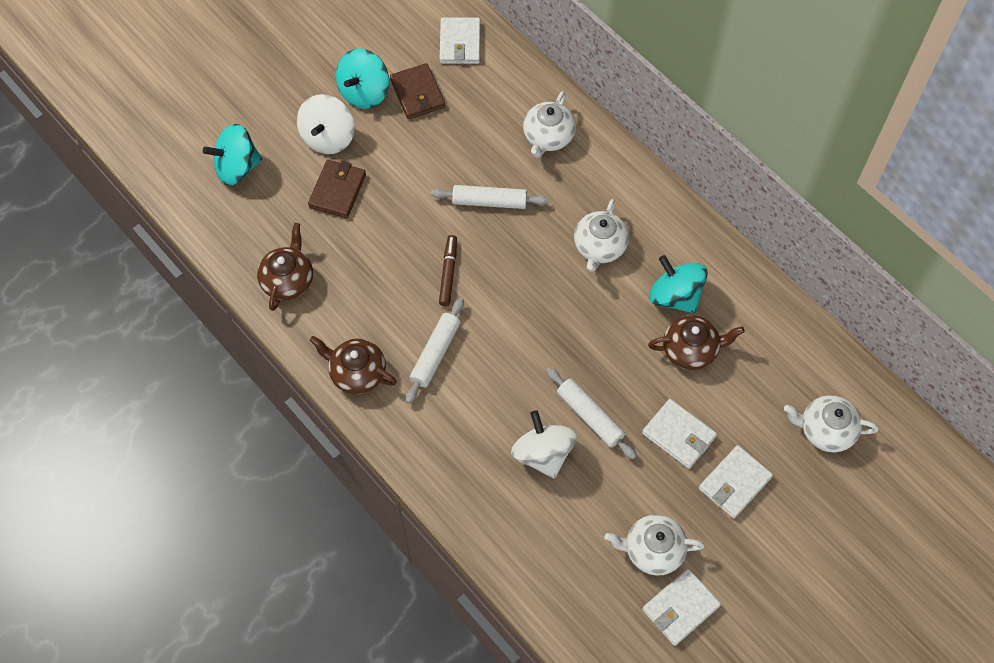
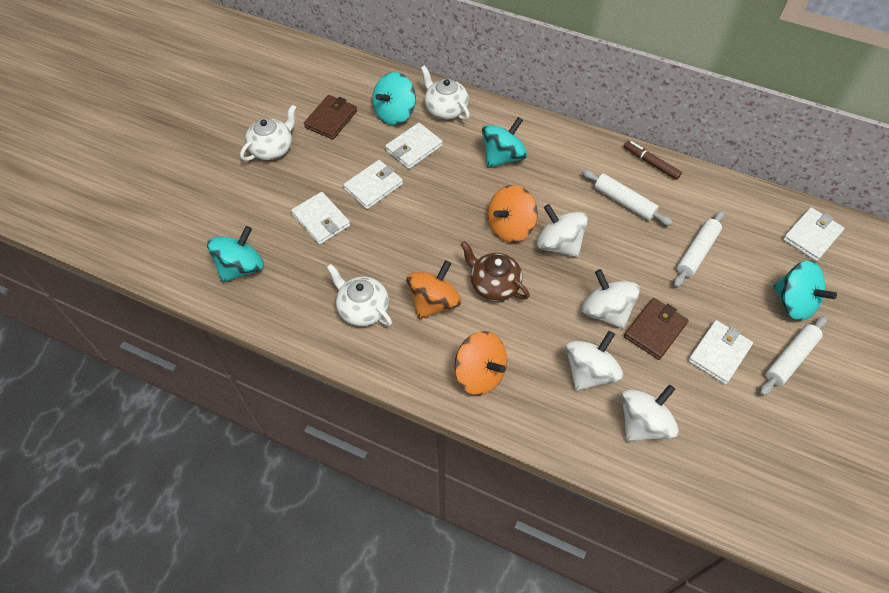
brown teapot: [257,223,313,311] [309,336,397,394] [648,315,745,370] = 3 -> [460,241,530,301] = 1
orange spinning top: none = 0 -> [406,260,461,319] [454,331,507,395] [488,185,538,243] = 3
turquoise spinning top: [203,124,262,186] [336,49,389,109] [649,255,708,313] = 3 -> [207,226,264,283] [372,72,416,125] [482,117,527,168] [773,260,837,321] = 4
white spinning top: [297,94,354,154] [511,410,577,479] = 2 -> [536,204,588,257] [566,331,623,391] [582,269,640,329] [621,384,679,442] = 4
white teapot: [523,91,576,158] [574,199,629,272] [605,515,705,576] [784,395,878,452] = 4 -> [240,104,297,161] [327,264,392,326] [421,65,470,120] = 3
white wallet: [439,17,480,64] [642,399,717,469] [642,568,721,646] [699,445,773,518] = 4 -> [291,192,350,245] [343,160,403,209] [385,123,443,169] [688,320,753,384] [783,207,844,261] = 5

